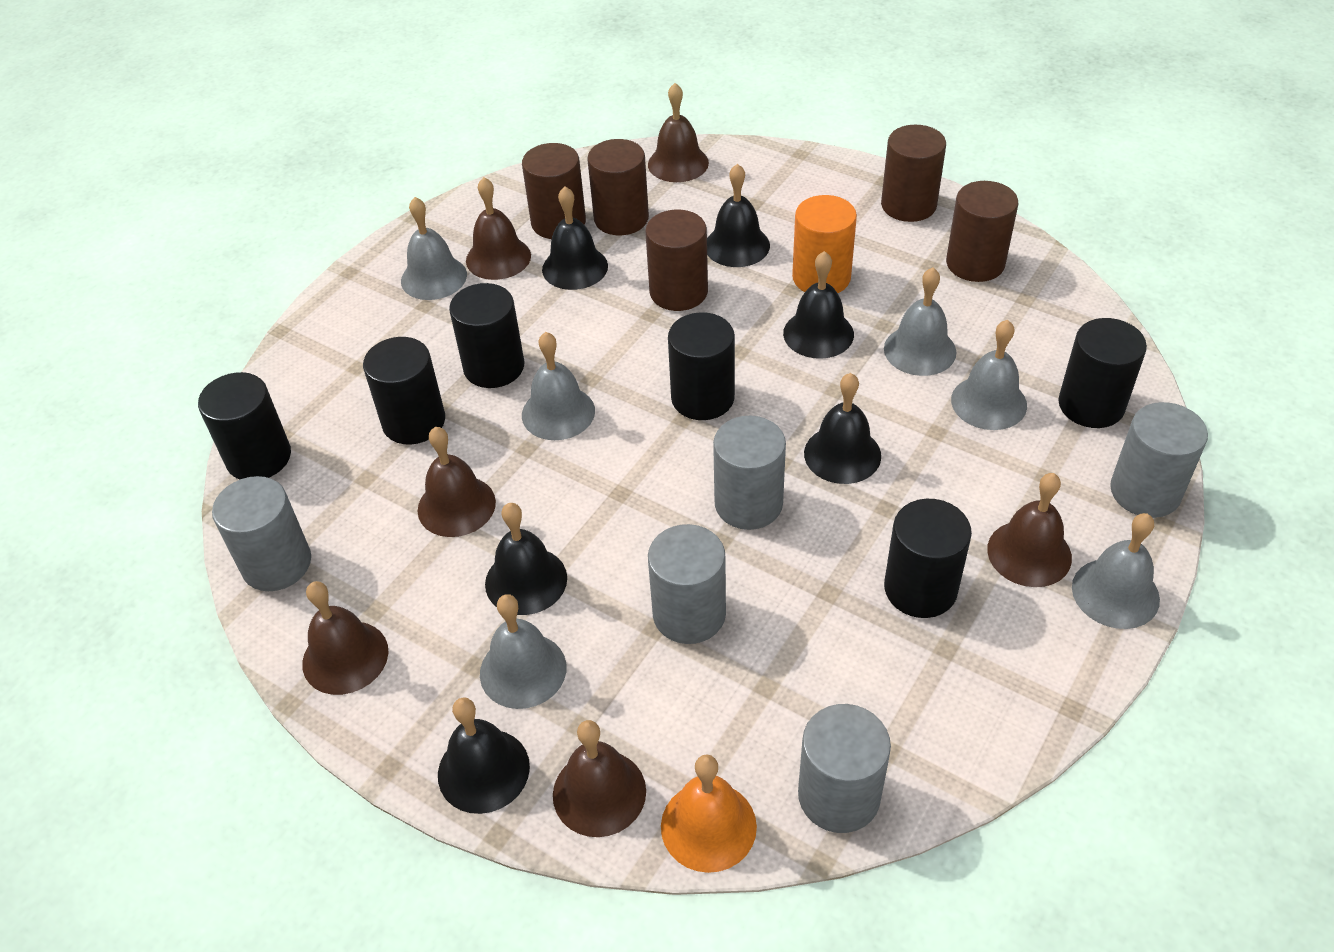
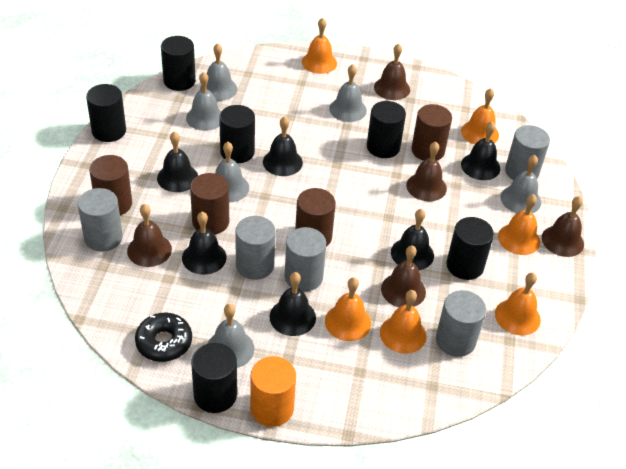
black donut: none = 0 -> [135,313,192,362] = 1
brown bell: [302,581,388,695] [418,427,496,537] [466,177,531,280] [553,720,646,837] [648,83,709,182] [987,473,1072,587] = 6 -> [127,204,172,267] [374,43,410,100] [381,245,426,307] [406,141,447,201] [542,196,584,257] = 5
brown cylinder: [522,143,586,239] [587,139,649,235] [645,210,708,311] [881,125,946,222] [946,181,1018,282] = 5 -> [89,155,132,215] [190,173,229,235] [295,188,336,247] [411,104,452,161] = 4
orange bell: [661,754,757,873] = 1 -> [302,18,337,74] [325,277,371,341] [380,290,427,354] [461,88,499,145] [495,273,541,335] [498,194,540,255] = 6

